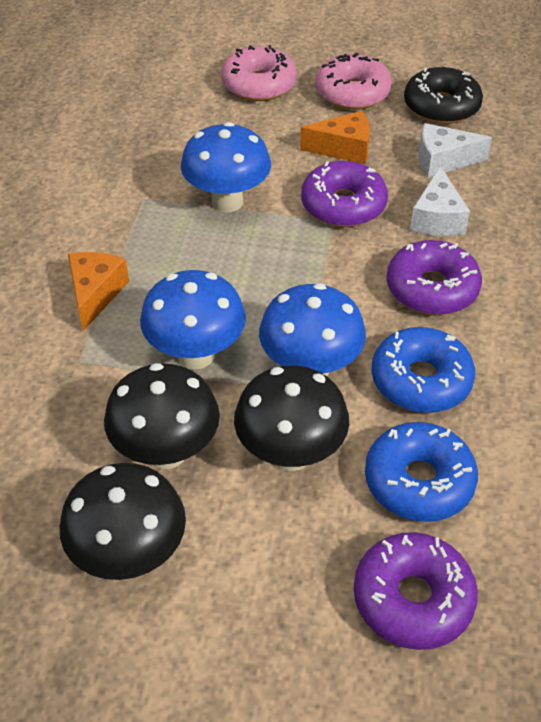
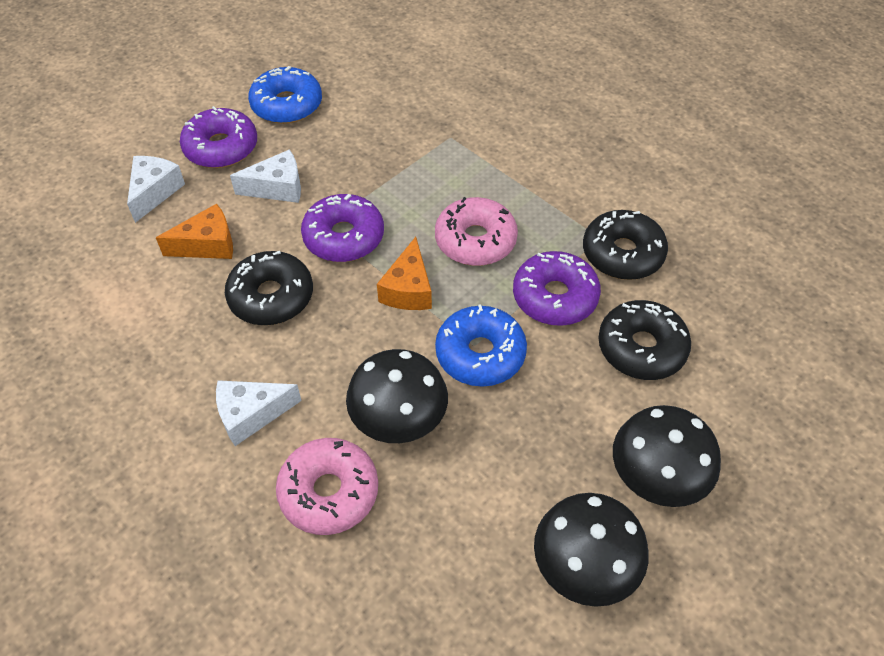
black donut: [404,67,483,124] = 1 -> [225,251,313,325] [583,210,668,280] [598,300,691,380] = 3
blue mushroom: [140,270,246,369] [181,122,271,212] [259,283,366,376] = 3 -> none = 0
white cheese: [410,166,470,236] [419,123,492,178] = 2 -> [127,156,185,223] [216,380,302,446] [230,149,301,203] = 3

